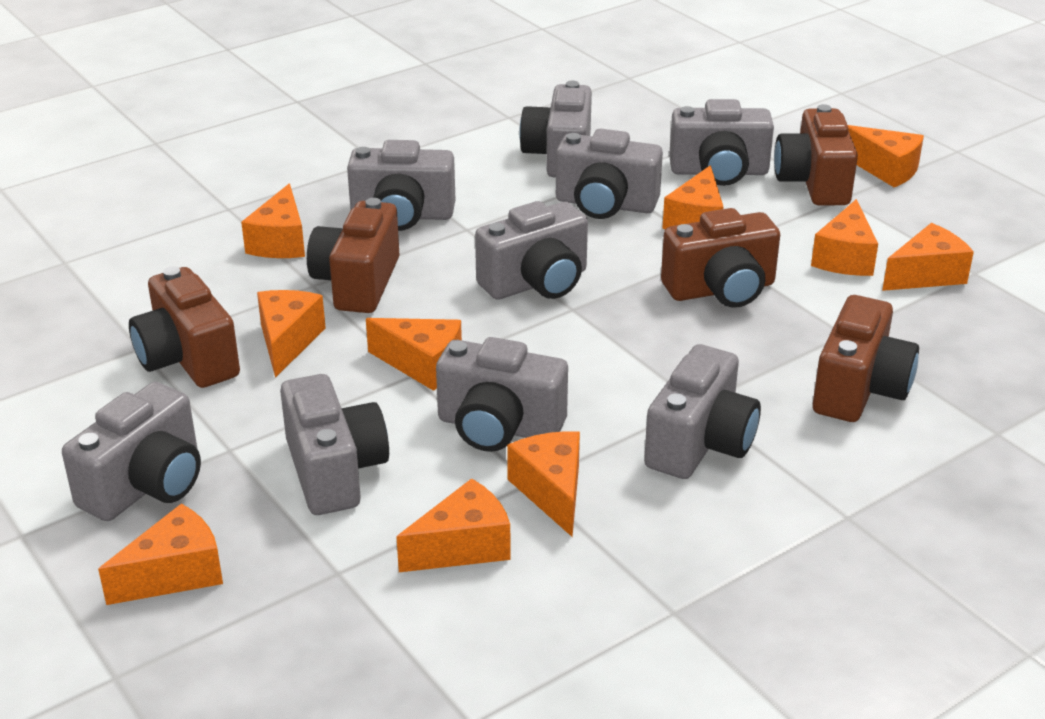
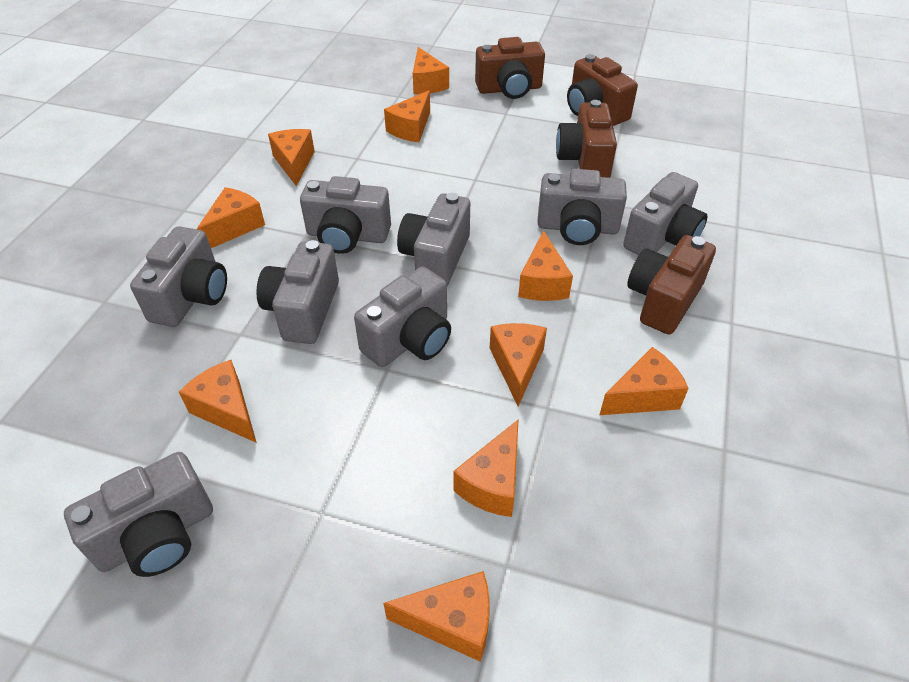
brown camera: [129,266,240,388] [307,198,400,313] [661,208,780,308] [774,104,858,205] [813,295,919,422] = 5 -> [475,37,545,99] [556,100,617,178] [567,54,638,126] [627,235,716,334] = 4
grey camera: [62,382,201,521] [280,374,389,515] [347,140,455,231] [436,337,568,452] [475,201,588,300] [519,81,592,178] [556,128,663,219] [644,344,761,479] [669,99,774,186] = 9 -> [64,452,213,577] [130,226,227,327] [257,240,339,344] [300,176,391,254] [354,267,451,367] [397,193,470,286] [537,169,627,245] [623,172,708,255] = 8

